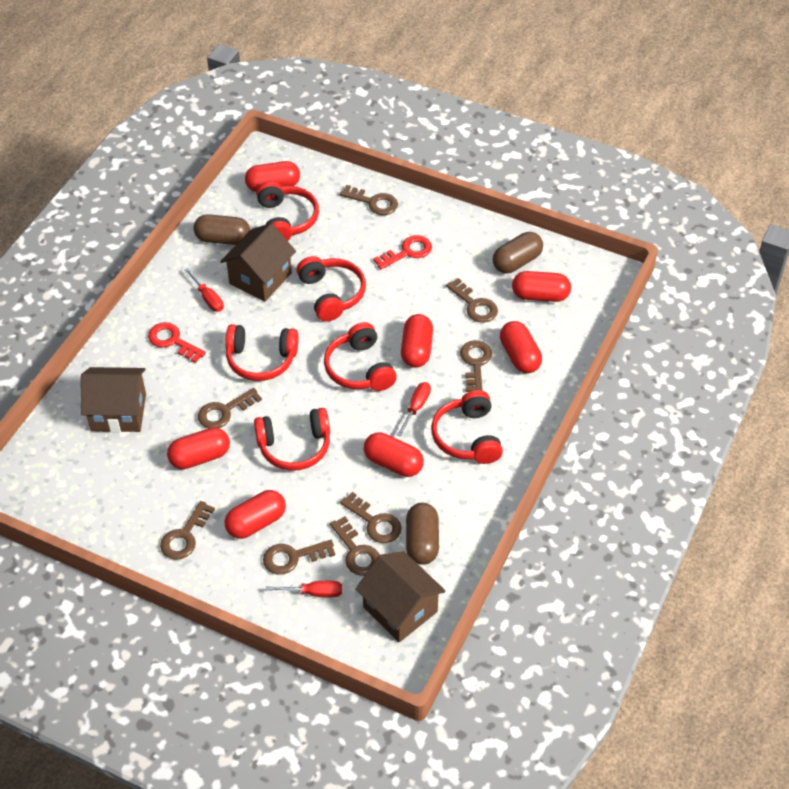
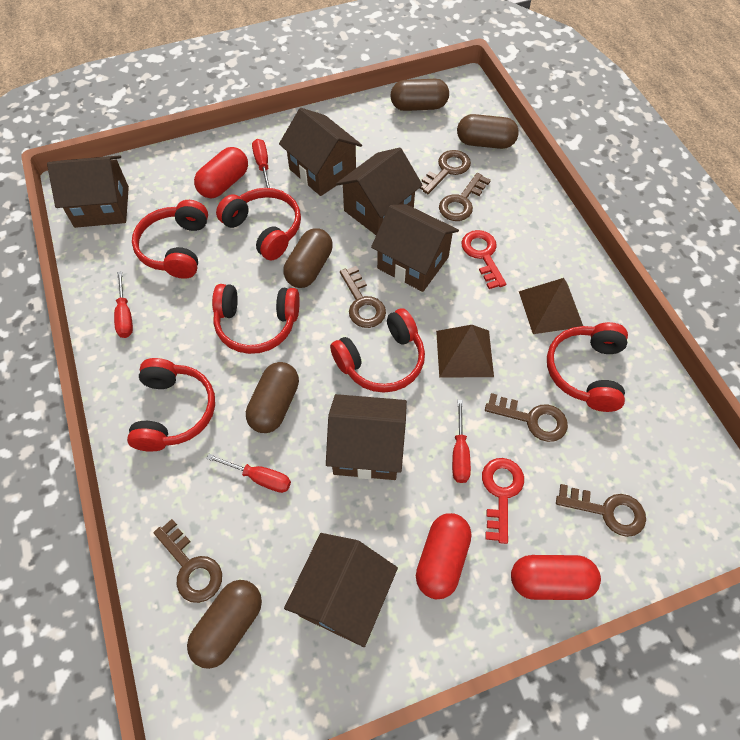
brown capsule: [193,214,250,245] [406,503,439,565] [493,232,543,273] = 3 -> [187,580,262,669] [246,362,299,433] [283,228,333,288] [390,79,449,111] [457,114,519,149] = 5
brown house: [81,367,146,433] [220,223,296,302] [355,551,446,642] = 3 -> [47,155,129,228] [279,108,362,196] [284,533,398,647] [326,394,407,480] [336,147,423,235] [371,204,459,292] = 6
brown key: [160,501,215,560] [198,388,262,428] [263,540,335,575] [330,516,380,576] [340,185,398,215] [340,492,402,543] [446,278,498,323] [460,340,492,392] = 8 -> [153,519,222,603] [340,266,386,328] [420,150,471,194] [439,173,491,221] [485,393,568,442] [556,484,646,537] = 6
brown pyramid: none = 0 -> [436,325,494,378] [519,278,583,334] = 2
red capsule: [167,427,230,469] [224,490,286,539] [245,161,300,192] [364,432,424,477] [401,314,433,368] [500,321,542,373] [512,271,571,302] = 7 -> [194,147,248,198] [416,513,472,599] [511,555,601,600] = 3
red screwdriver: [184,268,224,312] [266,581,342,597] [397,382,431,437] = 3 -> [114,271,133,338] [206,454,291,493] [252,139,271,188] [452,400,471,483] = 4

